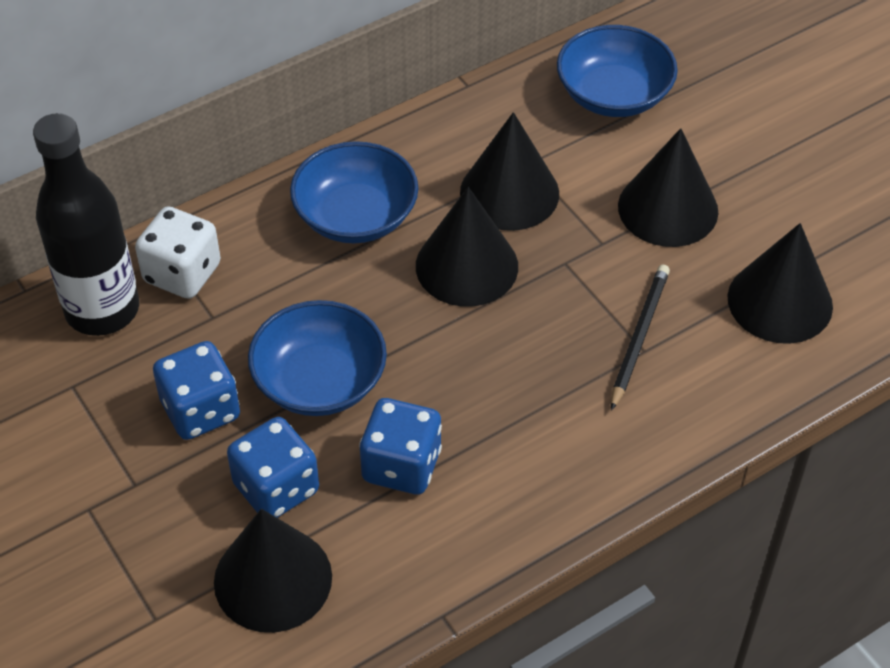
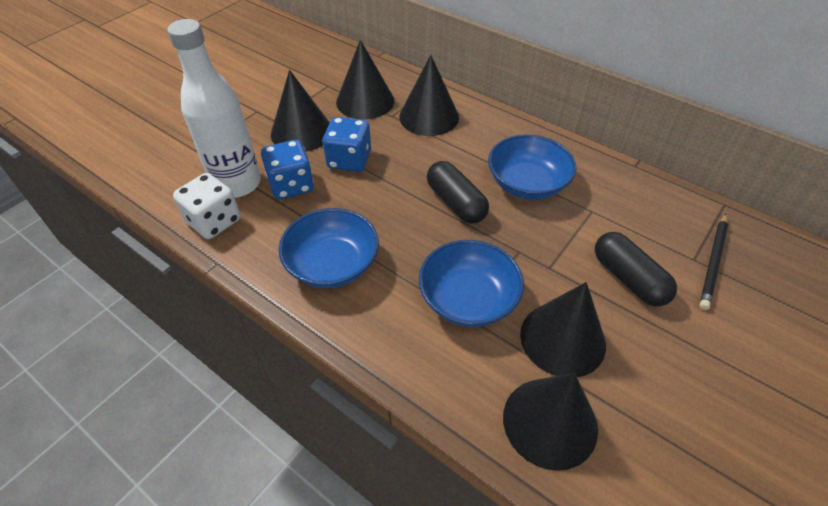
black bottle: [33,113,139,336] = 1 -> none = 0
black capsule: none = 0 -> [427,161,489,224] [595,232,677,306] = 2
blue dice: [153,341,240,440] [227,417,319,518] [359,398,442,494] = 3 -> [261,140,314,200] [323,117,371,172] = 2
white bottle: none = 0 -> [167,19,261,198] = 1

